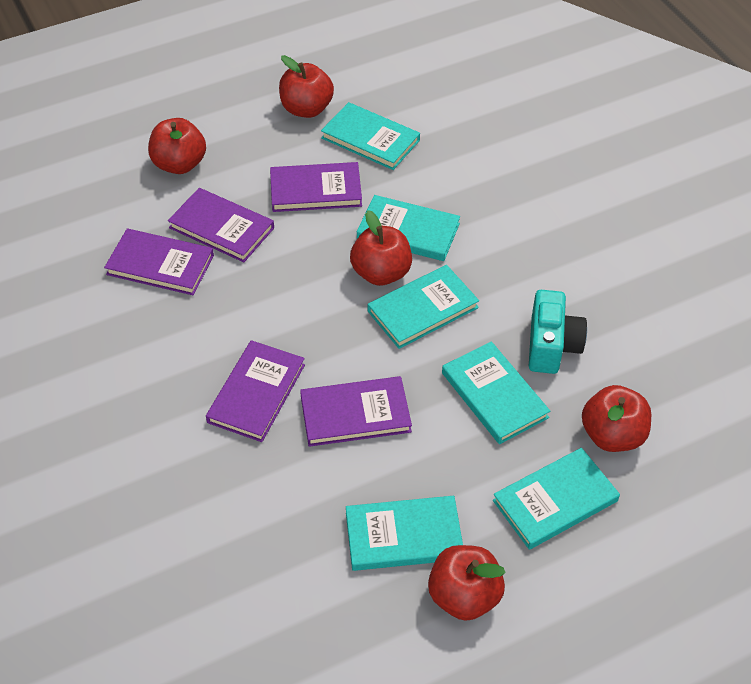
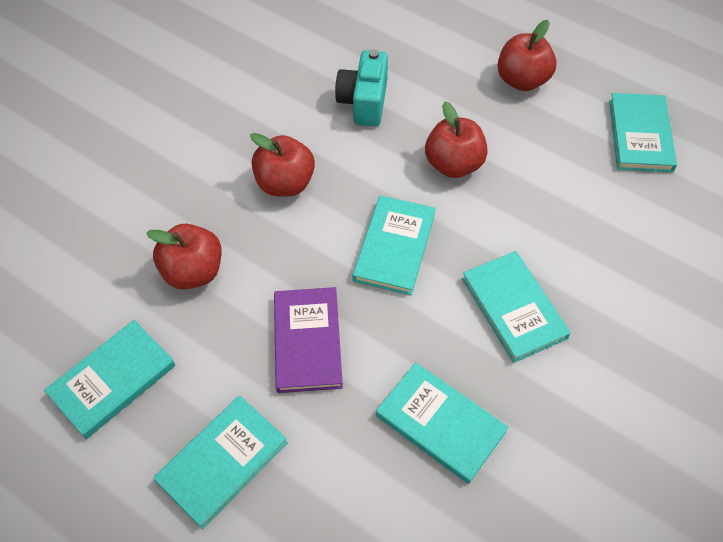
purple book: [104,229,214,295] [168,188,274,262] [206,340,305,442] [270,162,362,212] [300,376,412,447] = 5 -> [274,287,343,393] = 1
red apple: [148,118,206,174] [279,55,334,118] [350,210,412,286] [428,545,506,621] [582,385,651,452] = 5 -> [146,224,222,289] [250,133,315,197] [425,101,488,178] [497,20,557,91] = 4

